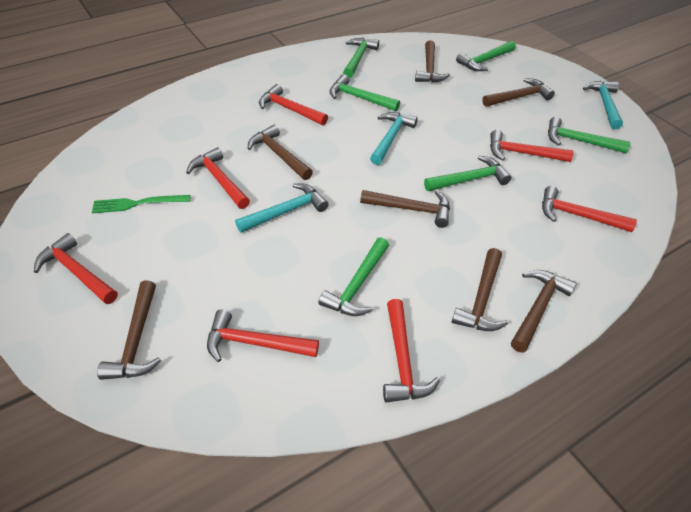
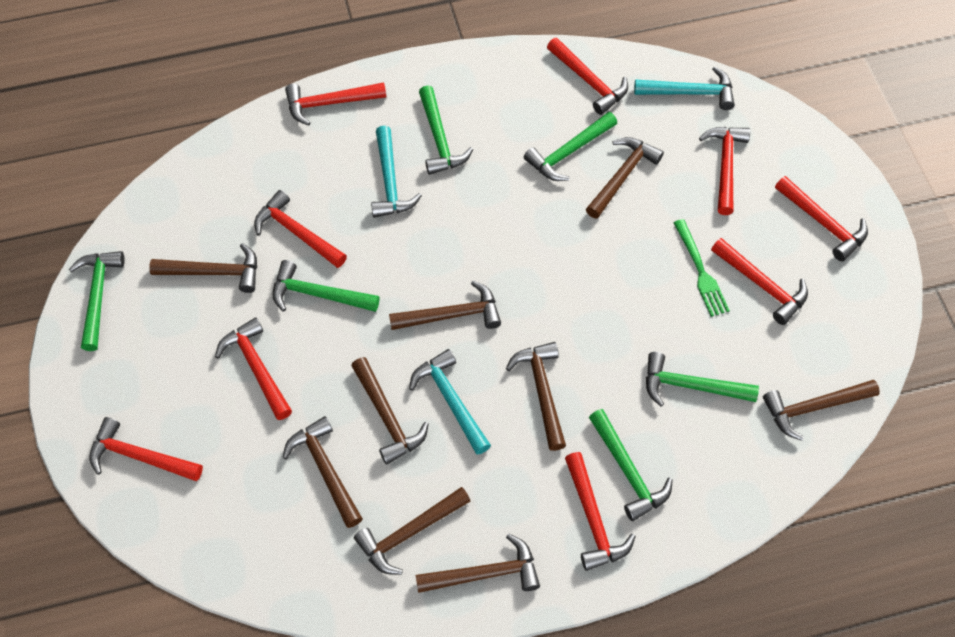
brown hammer: [97,280,161,380] [248,125,313,180] [360,190,450,228] [415,40,450,83] [452,248,508,331] [482,78,555,107] [511,270,577,353] = 7 -> [149,243,257,293] [283,416,363,528] [351,357,429,465] [354,487,471,575] [389,281,501,330] [416,534,540,593] [506,342,566,451] [586,137,664,219] [763,380,880,441] = 9
red hammer: [34,233,118,304] [186,147,250,209] [207,309,319,362] [259,84,328,125] [383,299,440,403] [490,130,574,162] [542,186,637,232] = 7 -> [89,417,203,481] [215,317,292,420] [254,190,347,268] [285,82,386,126] [547,38,628,115] [565,452,636,571] [699,127,750,215] [711,238,808,325] [775,176,868,261] = 9

